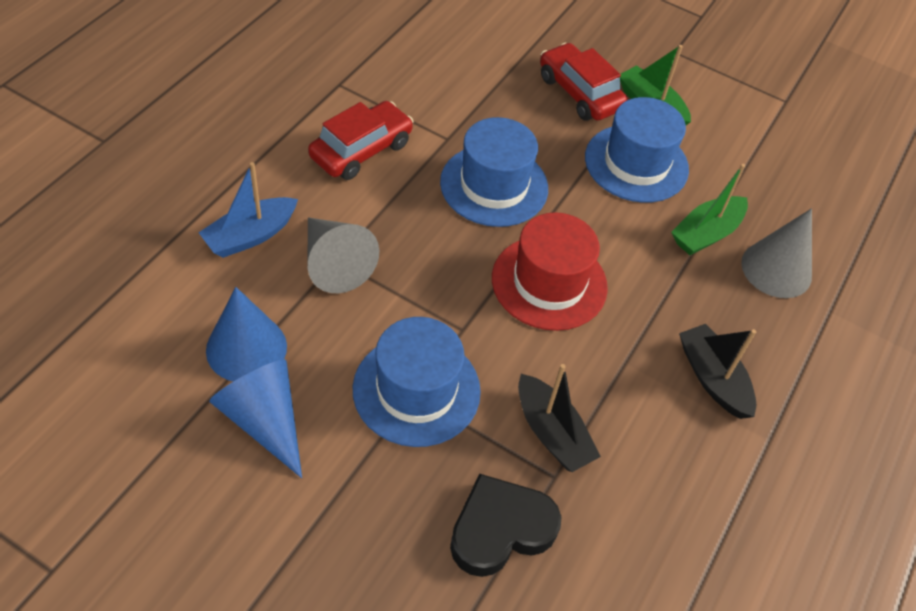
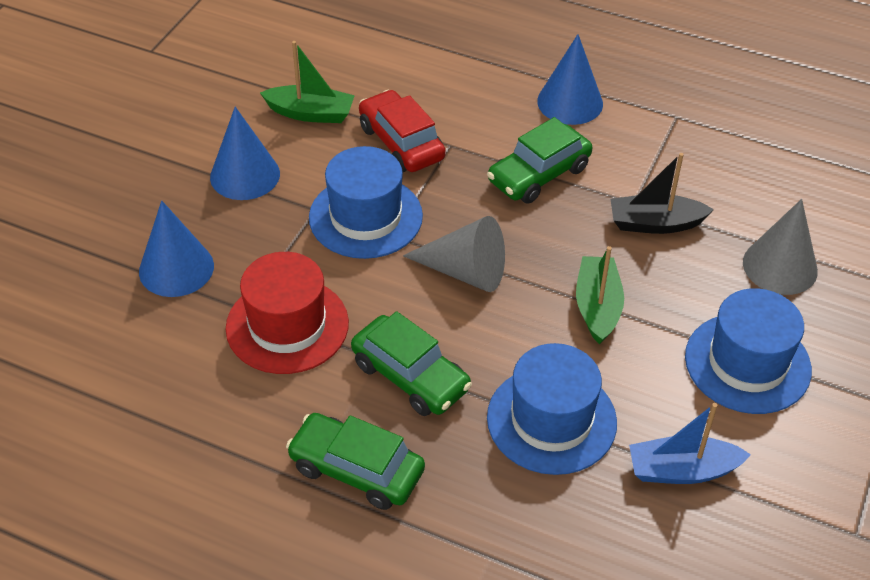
black boat: [518,364,601,472] [679,324,756,419] = 2 -> [611,153,714,234] = 1
black heart: [450,474,561,577] = 1 -> none = 0
blue cone: [206,287,287,382] [209,359,302,478] = 2 -> [139,201,214,297] [210,107,280,200] [537,34,603,125] = 3
green car: none = 0 -> [286,413,425,510] [351,311,472,416] [487,117,593,204] = 3
red car: [308,101,414,180] [540,43,628,121] = 2 -> [359,90,446,172] = 1

